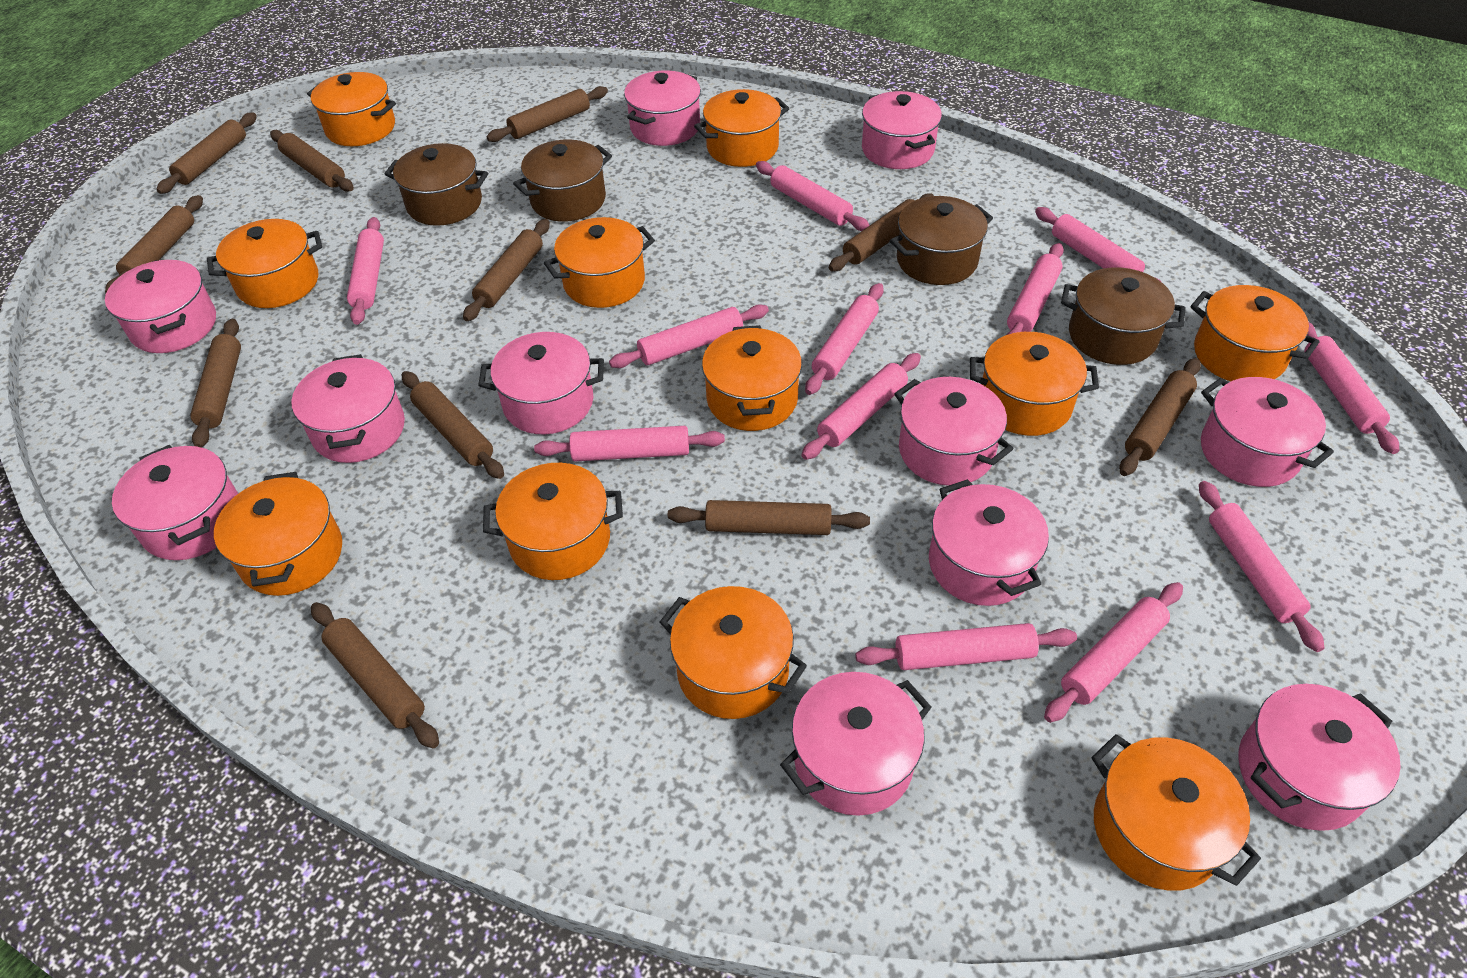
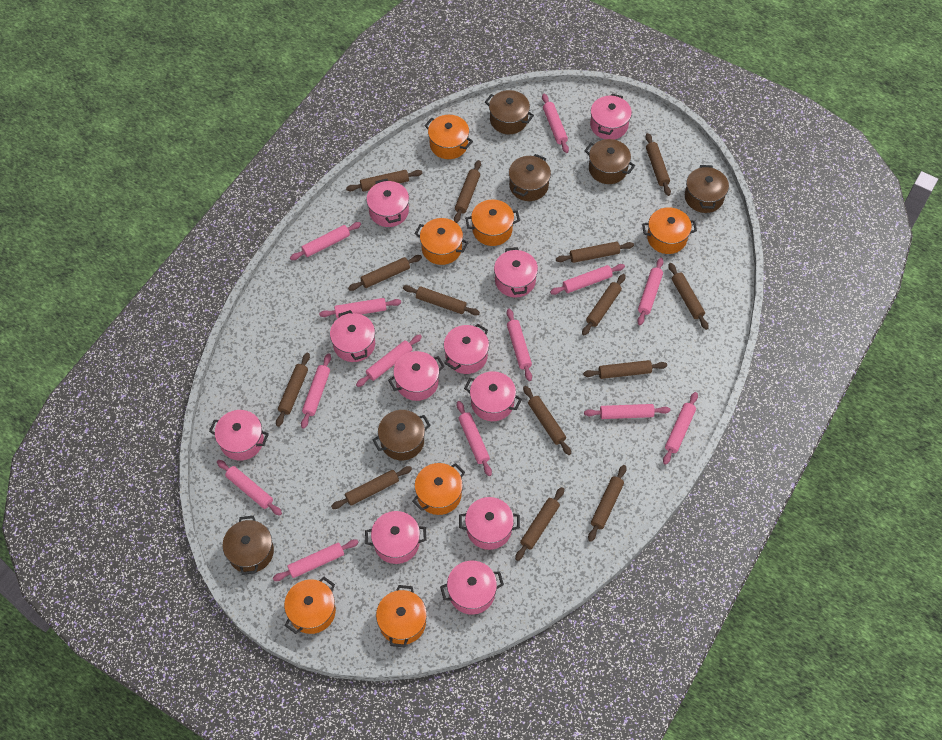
brown pot: [385,143,488,226] [513,140,612,222] [890,196,993,285] [1061,267,1186,365] = 4 -> [222,516,274,575] [373,410,431,460] [485,90,534,134] [509,154,551,201] [584,139,635,184] [685,165,729,213] = 6
brown rolling pin: [105,195,203,293] [156,112,257,194] [190,319,241,448] [270,130,354,192] [311,602,439,748] [402,371,504,479] [463,219,550,321] [486,86,608,142] [668,500,870,535] [829,194,934,271] [1119,358,1201,476] = 11 -> [276,353,310,427] [331,466,412,509] [346,170,423,192] [348,255,422,291] [403,285,480,316] [454,160,481,223] [515,487,564,561] [523,386,571,455] [556,242,634,263] [582,274,626,335] [583,360,667,379] [588,465,626,542] [645,133,671,196] [668,263,709,330] = 14
orange pot: [207,219,322,308] [214,472,342,596] [307,72,396,146] [483,463,623,580] [544,217,655,308] [660,586,807,719] [694,89,789,167] [702,325,802,431] [970,332,1099,436] [1091,734,1261,891] [1190,285,1320,381] = 11 -> [284,577,336,634] [376,585,427,648] [412,463,465,515] [415,218,468,265] [424,115,473,159] [465,200,520,246] [642,207,697,254] = 7
pink rolling pin: [347,217,384,325] [534,426,725,461] [609,304,769,368] [756,161,870,231] [801,353,921,460] [805,283,884,395] [855,623,1077,670] [1007,243,1064,335] [1035,207,1161,282] [1044,582,1183,723] [1199,481,1325,652] [1304,322,1399,454] = 12 -> [217,460,282,516] [273,540,359,581] [290,222,361,260] [301,353,331,429] [319,298,401,318] [356,335,422,387] [457,401,492,476] [507,309,532,381] [542,94,569,153] [550,264,625,295] [584,404,670,419] [637,258,664,325] [663,392,698,465] = 13

